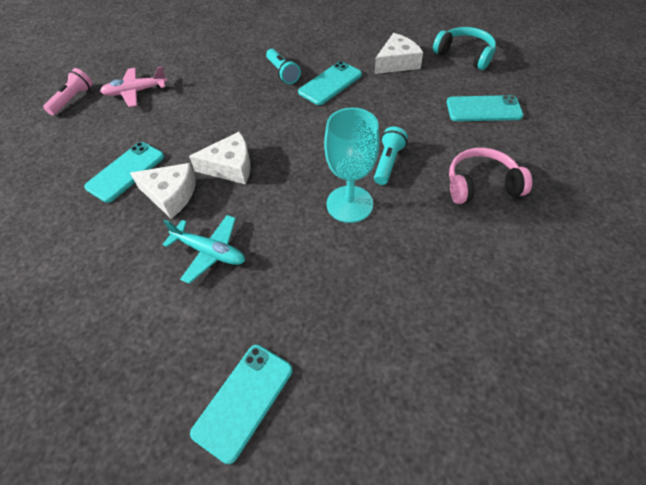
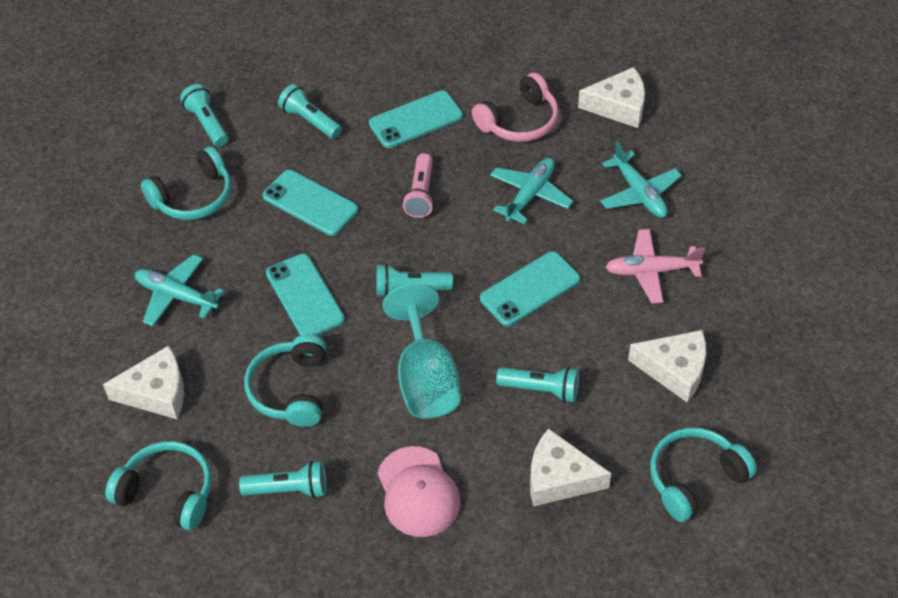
pink cap: none = 0 -> [377,446,461,537] = 1
turquoise flashlight: [266,49,301,84] [374,127,408,185] = 2 -> [180,84,228,147] [239,461,326,499] [278,84,342,139] [376,264,453,297] [496,367,579,402] = 5
turquoise headphones: [433,27,496,70] = 1 -> [105,441,212,531] [141,146,231,220] [244,334,326,427] [650,428,757,522] = 4
turquoise plane: [162,215,245,284] = 1 -> [135,254,224,326] [490,158,573,224] [600,141,682,218] = 3
white cheese: [130,163,196,219] [189,132,251,184] [374,33,423,74] = 3 -> [103,346,184,419] [530,428,611,507] [578,67,645,128] [628,330,706,403] = 4

